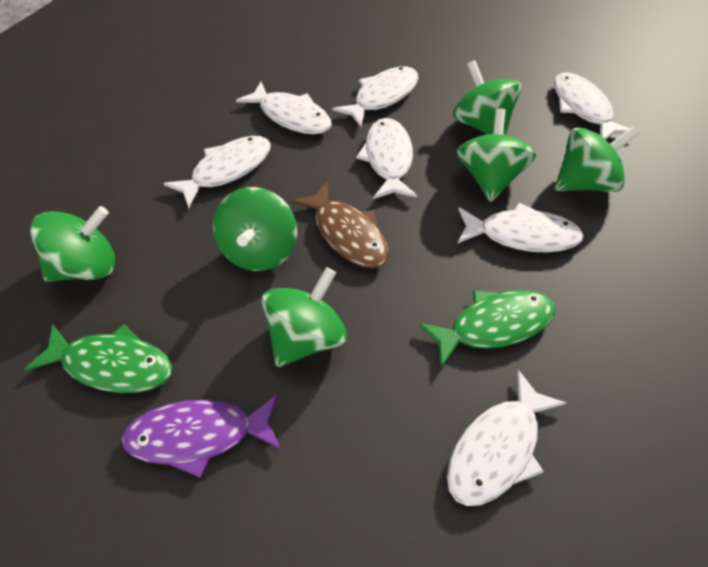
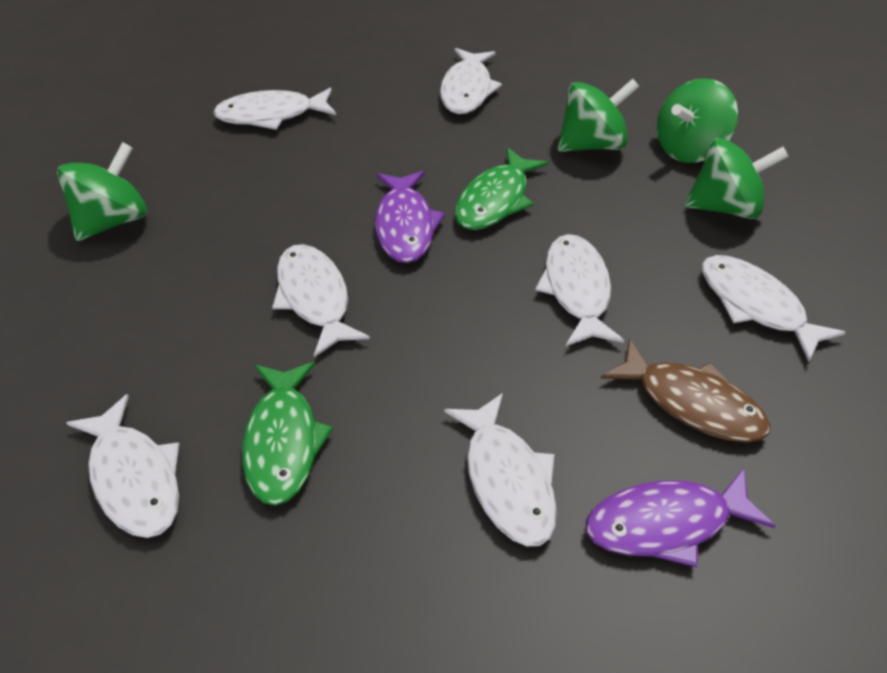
green spinning top: [30,206,115,282] [213,187,297,271] [261,267,347,367] [453,60,521,135] [457,109,536,202] [555,126,640,192] = 6 -> [57,142,147,241] [558,79,639,152] [657,78,738,163] [685,138,789,219] = 4
purple fish: [122,394,281,478] = 1 -> [375,171,445,263] [586,468,775,567] = 2

